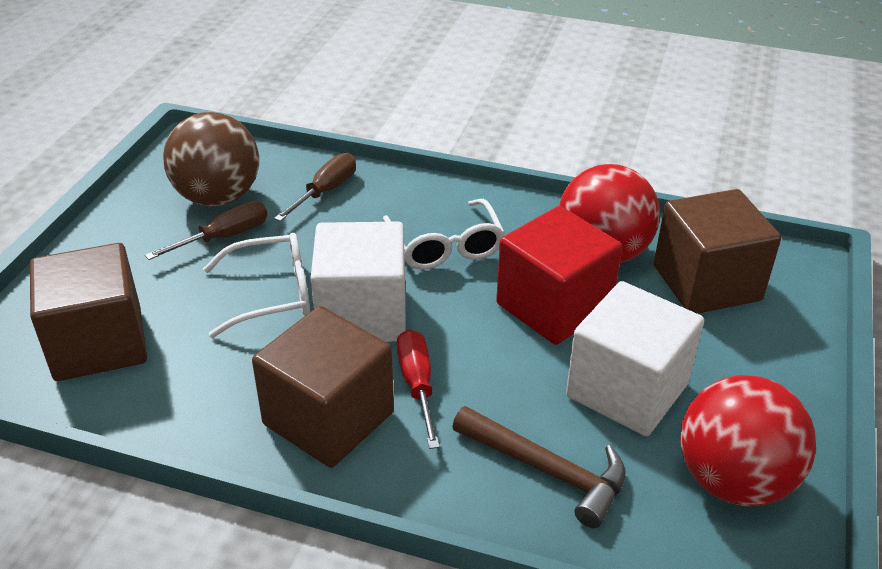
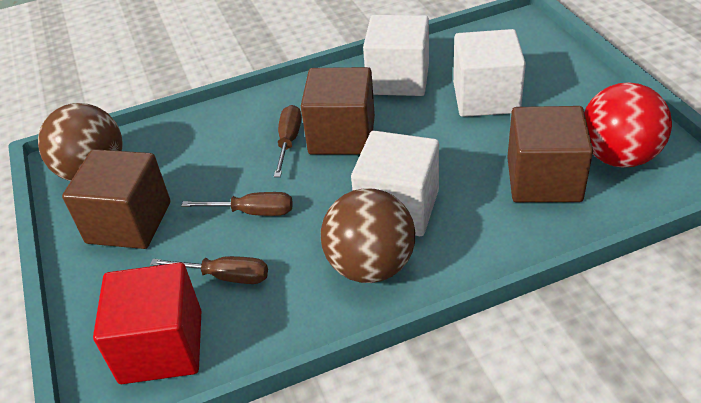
brown ball: [163,112,259,206] = 1 -> [38,103,123,181] [321,188,415,283] = 2
brown hammer: [452,406,626,528] = 1 -> none = 0
brown screwdriver: [145,201,267,260] [274,153,356,222] = 2 -> [150,256,268,284] [181,192,293,216] [274,105,301,177] = 3
red ball: [559,164,660,263] [680,375,816,506] = 2 -> [584,82,672,168] = 1
red screwdriver: [397,329,440,449] = 1 -> none = 0
white cube: [311,222,406,342] [566,281,704,436] = 2 -> [351,131,439,236] [363,15,429,96] [453,29,526,117] = 3
white glasses: [203,233,310,338] [383,199,505,270] = 2 -> none = 0

